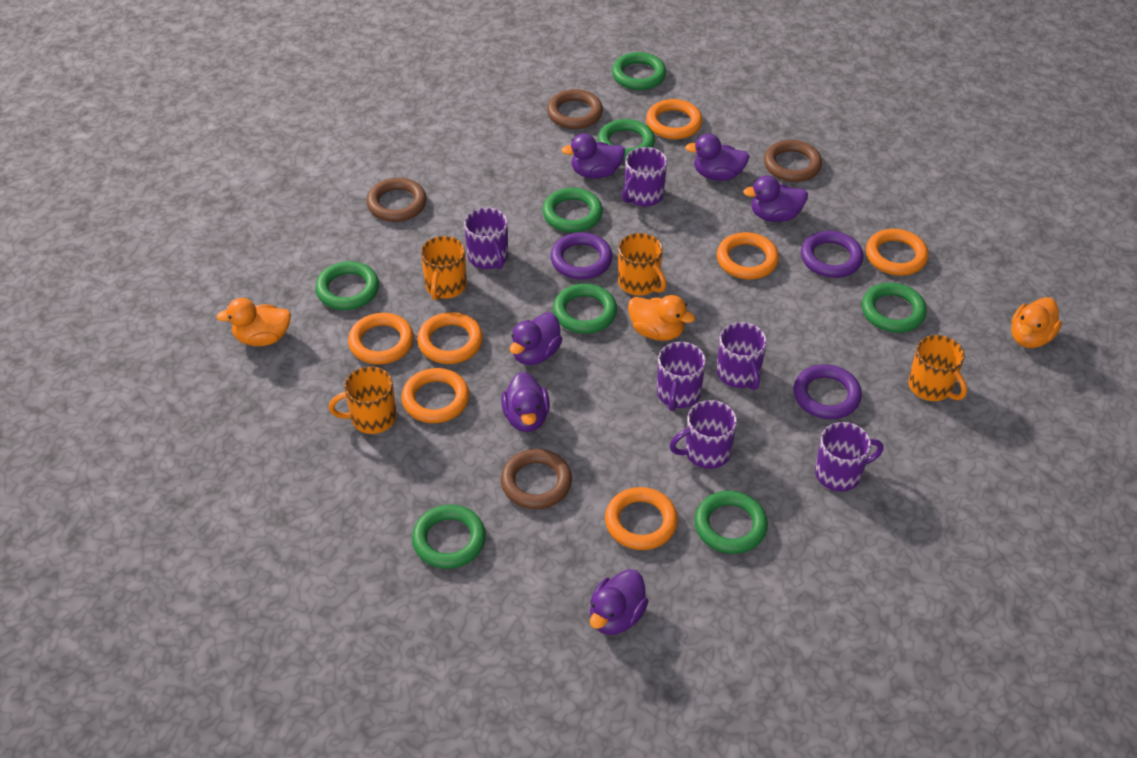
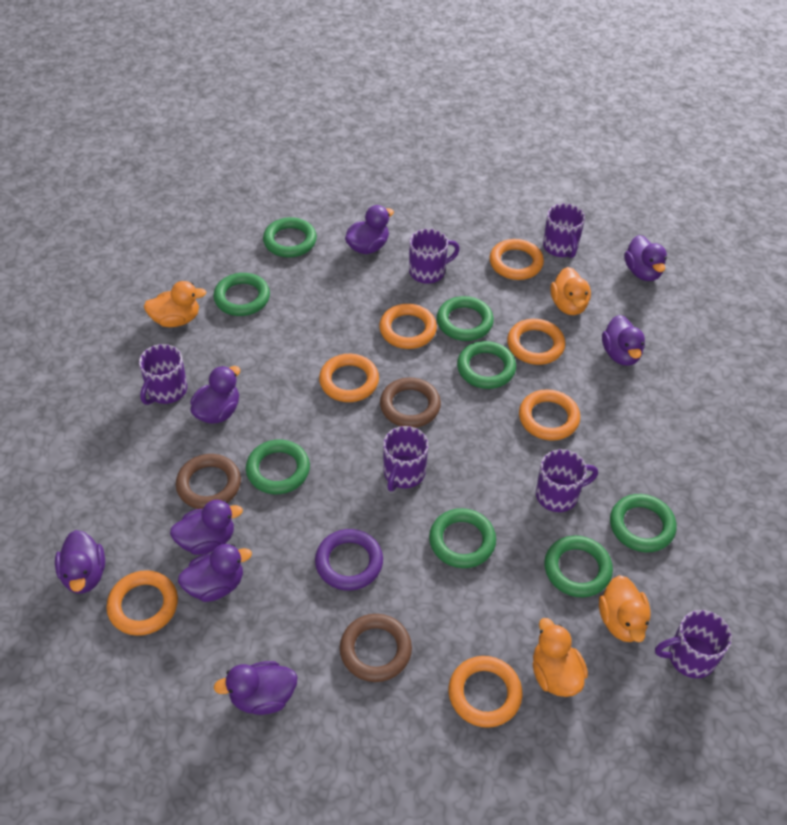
brown ring: [367,178,427,222] [501,449,572,509] [547,89,603,129] [764,140,822,182] = 4 -> [176,454,241,509] [340,614,412,682] [380,378,441,428] = 3
orange duck: [216,298,291,346] [628,295,695,341] [1011,297,1062,348] = 3 -> [144,281,206,327] [533,618,588,697] [550,267,591,315] [599,575,650,642] = 4
orange mug: [329,366,397,434] [421,236,467,300] [618,233,666,296] [908,335,967,401] = 4 -> none = 0
purple duck: [501,372,550,432] [510,312,562,365] [562,133,625,179] [590,569,649,635] [685,133,750,181] [743,175,808,222] = 6 -> [55,530,105,593] [170,500,243,555] [178,544,252,602] [190,366,240,424] [214,661,298,715] [345,205,394,254] [602,315,645,366] [624,235,667,281] = 8
purple ring: [550,232,613,280] [794,364,862,419] [801,231,863,278] = 3 -> [315,529,383,591] = 1

